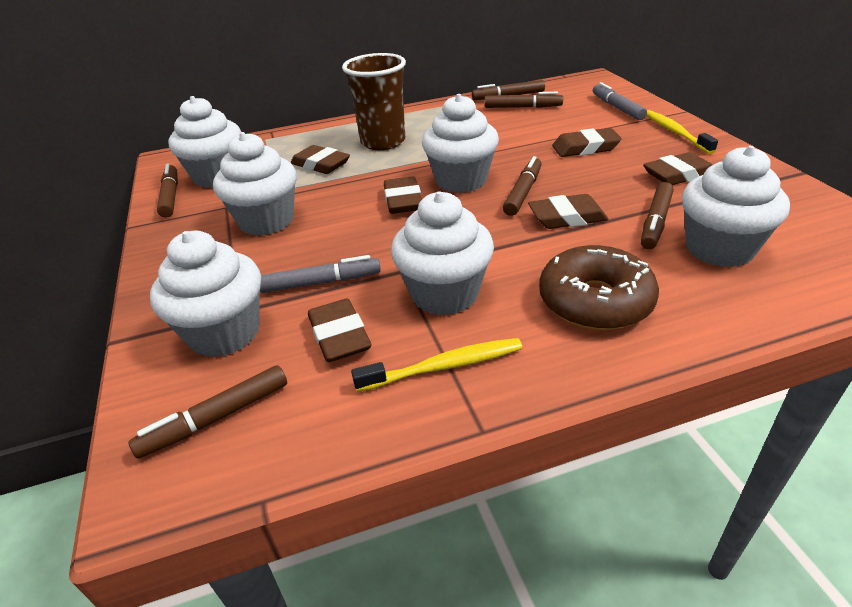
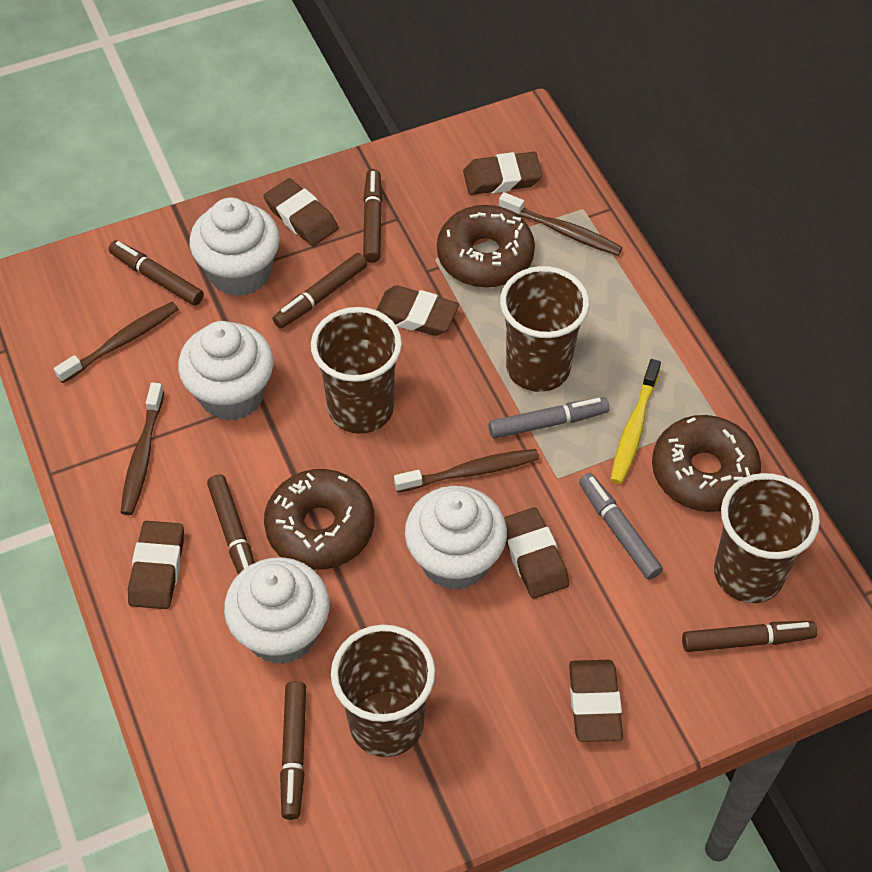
brown cup: [342,53,406,150] = 1 -> [311,307,402,434] [331,625,435,757] [500,266,589,392] [714,473,820,603] = 4
brown donut: [539,245,659,330] = 1 -> [264,469,374,570] [437,205,535,288] [652,415,761,512] = 3
brown toothbrush: none = 0 -> [54,302,178,383] [120,383,164,515] [394,449,539,493] [499,192,623,256] = 4
white cupcake: [150,231,261,357] [168,96,241,188] [213,132,297,236] [391,191,494,316] [422,94,499,193] [682,146,790,267] = 6 -> [178,321,274,421] [189,197,280,297] [224,557,330,664] [405,486,507,590] = 4
yellow toothbrush: [351,338,523,392] [646,110,718,154] = 2 -> [610,359,661,484] = 1

